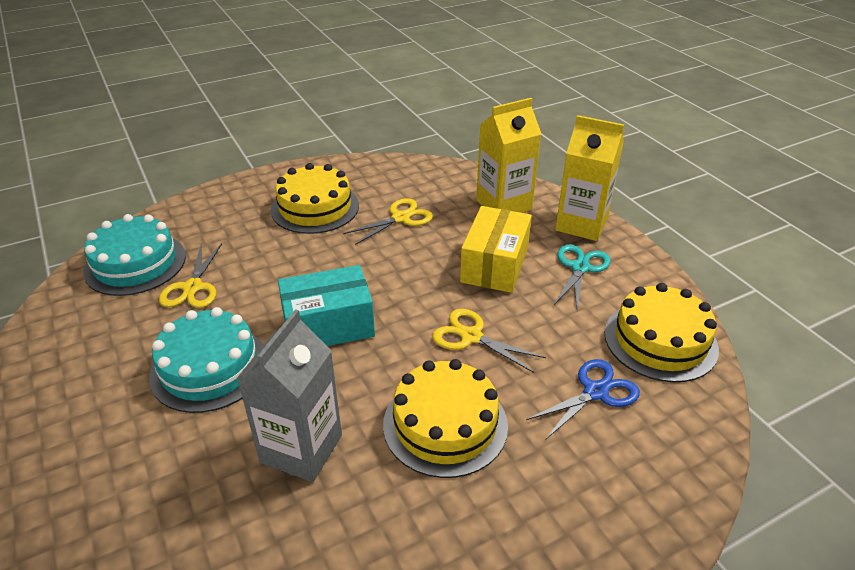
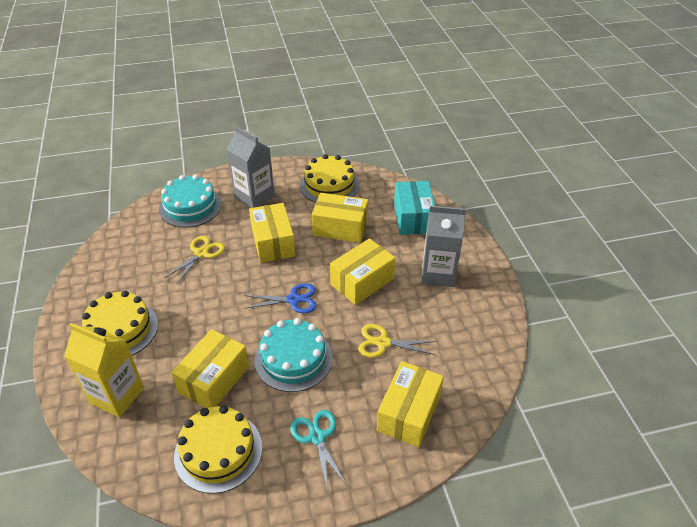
grey carton: [236,309,342,482] = 1 -> [227,126,275,208] [421,206,466,287] = 2
yellow box: [460,206,532,293] = 1 -> [172,329,249,408] [249,203,296,263] [312,193,368,243] [330,238,396,305] [377,361,444,447] = 5
yellow carton: [476,98,541,213] [555,115,624,241] = 2 -> [64,323,144,417] = 1
yellow scissors: [159,244,222,308] [343,198,433,245] [432,309,546,373] = 3 -> [164,236,225,285] [358,324,436,358] = 2

